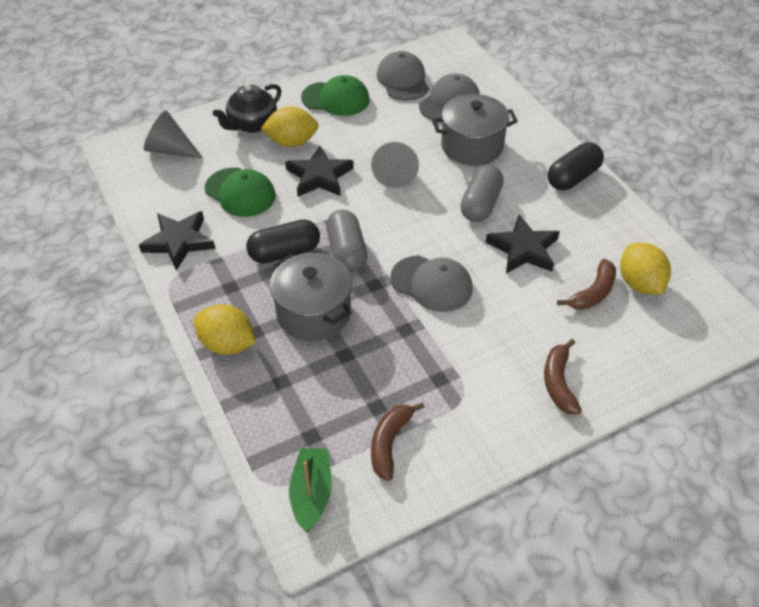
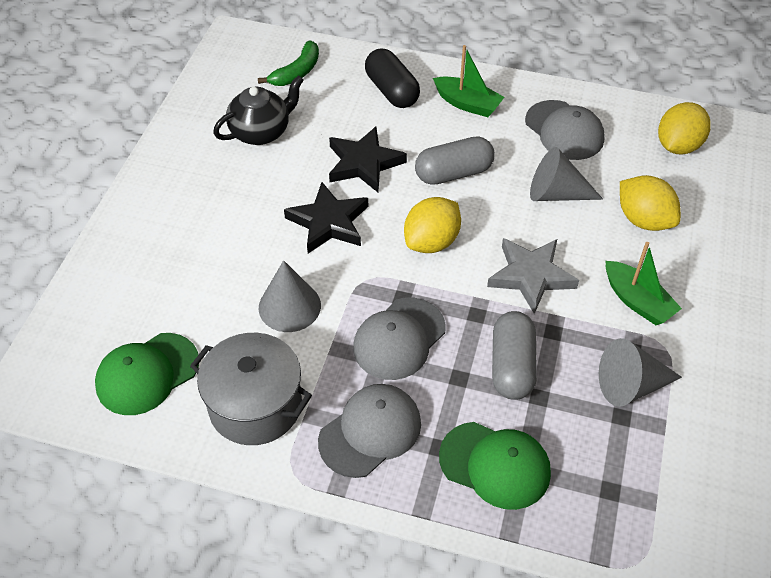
black capsule: [246,219,320,263] [548,142,604,190] = 2 -> [365,48,420,108] = 1
black star: [139,211,215,270] [285,146,354,197] [486,215,560,274] = 3 -> [284,182,368,253] [329,126,407,192] = 2
brown banana: [371,402,425,481] [544,339,582,414] [557,259,616,310] = 3 -> none = 0
green banana: none = 0 -> [258,40,319,86] = 1
green boat: [289,448,332,532] = 1 -> [433,45,504,117] [606,242,682,325] = 2
grey cone: [144,111,203,159] [371,142,419,188] = 2 -> [259,260,321,332] [530,147,603,201] [599,338,682,407] = 3
grey pot: [270,253,352,341] [432,94,518,166] = 2 -> [190,333,312,445] = 1
grey star: none = 0 -> [487,238,579,314] = 1

